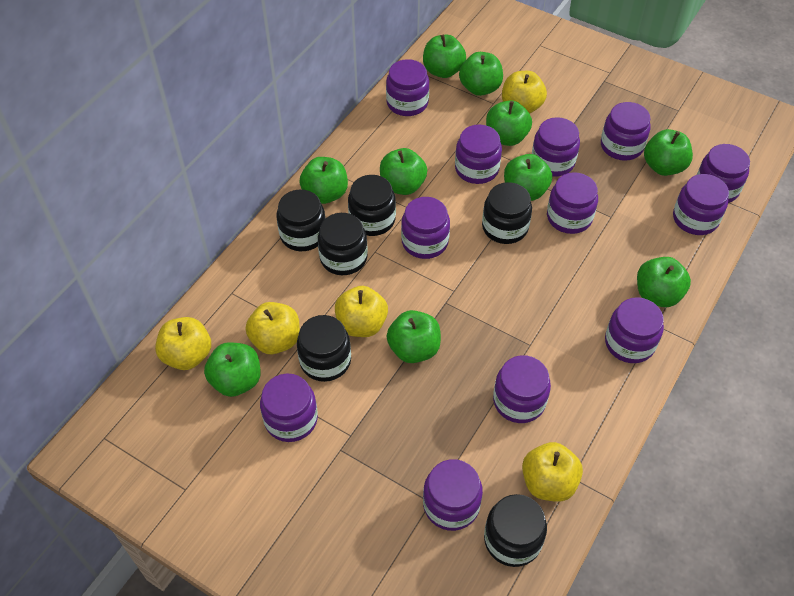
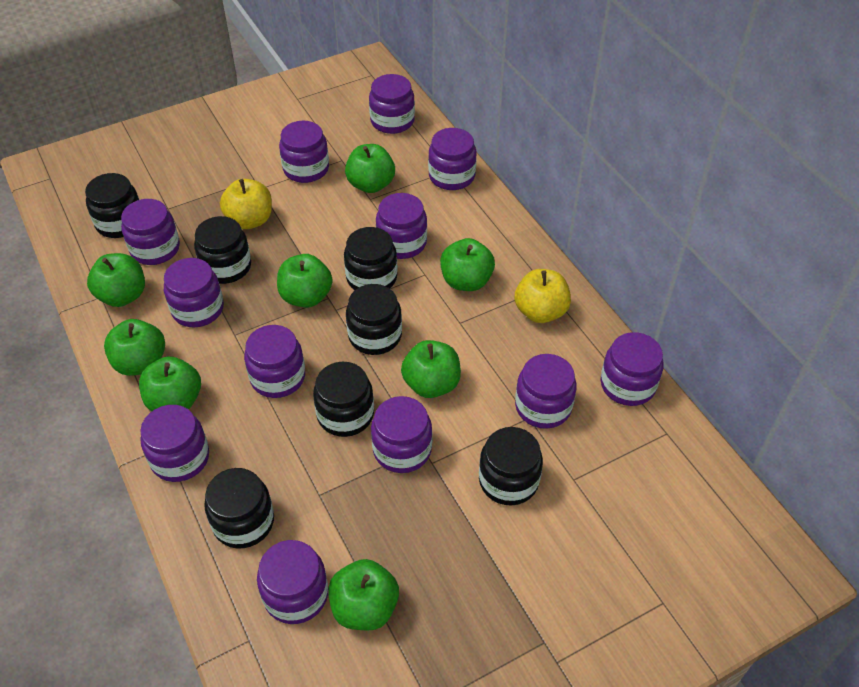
black jar: [276,189,326,251] [297,315,351,382] [318,213,368,275] [348,175,396,236] [482,182,532,244] [484,494,547,567] = 6 -> [85,173,139,238] [194,216,251,284] [204,468,274,549] [313,362,374,437] [344,227,398,290] [346,284,402,355] [479,427,543,505] = 7
green apple: [204,342,261,397] [299,157,348,204] [380,148,427,195] [387,310,441,363] [423,35,466,78] [459,52,503,96] [486,100,532,146] [504,154,552,201] [637,257,691,307] [644,129,693,176] = 10 -> [87,253,145,307] [104,319,165,376] [139,356,201,412] [277,254,333,308] [328,559,399,631] [345,144,395,193] [401,340,461,398] [440,238,495,291] = 8
yellow apple: [155,317,211,370] [245,302,300,354] [335,286,388,337] [502,71,547,114] [522,442,583,502] = 5 -> [220,179,272,229] [514,269,571,323] = 2

